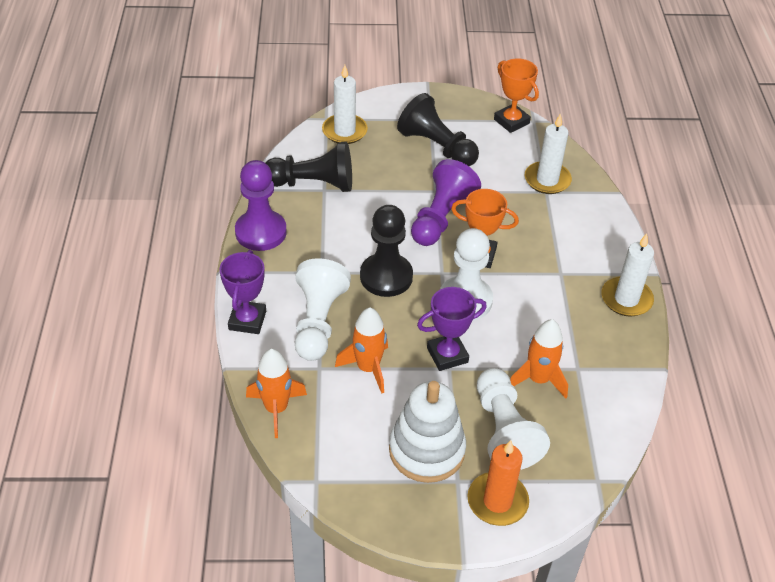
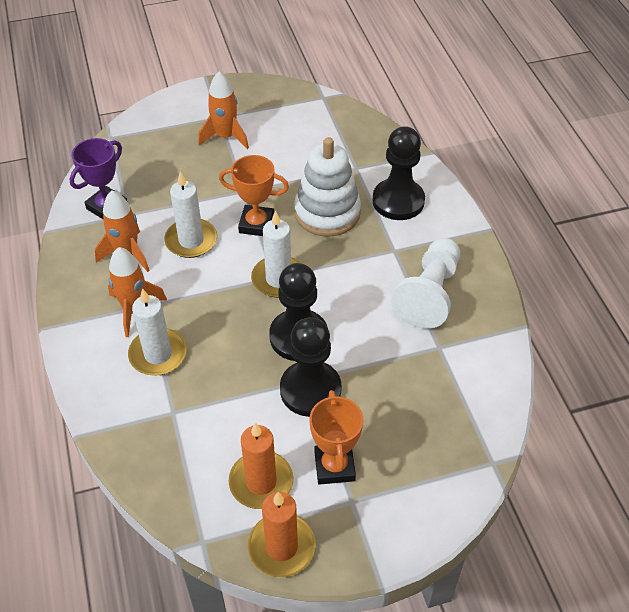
orange candle: [467,440,529,526] = 1 -> [228,423,293,509] [248,492,316,577] = 2
purple pawn: [235,160,287,251] [411,159,481,246] = 2 -> none = 0
purple trophy: [220,250,266,334] [417,287,487,371] = 2 -> [69,138,127,220] = 1
white pawn: [295,258,351,361] [440,228,493,321] [477,368,550,470] = 3 -> [391,238,460,329] = 1

